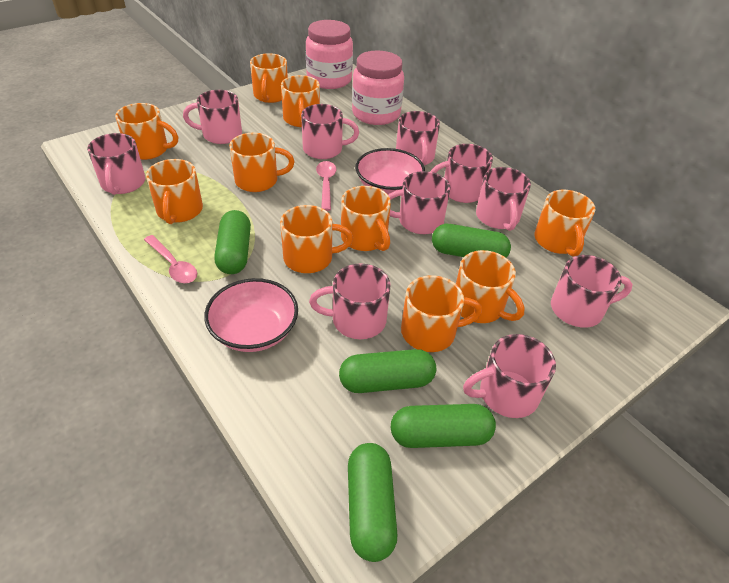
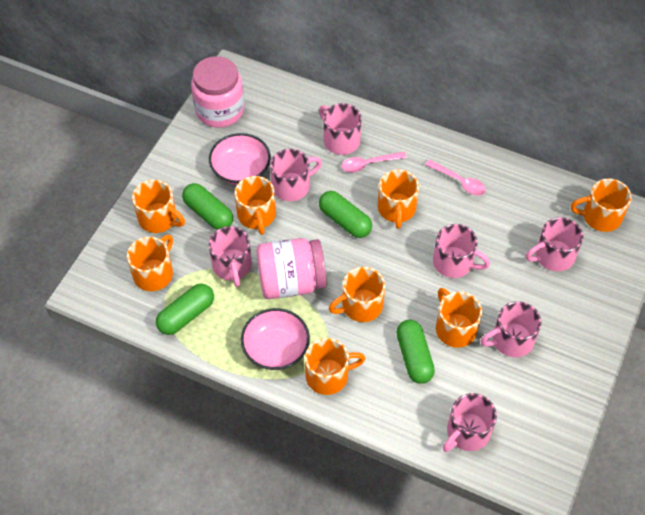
green capsule: [214,210,251,274] [339,349,436,393] [348,443,397,562] [391,404,496,448] [432,224,511,258] = 5 -> [156,284,214,335] [182,183,233,230] [319,191,372,238] [396,320,435,384] = 4
orange mug: [115,103,178,160] [146,159,203,224] [229,133,295,192] [250,53,288,103] [280,205,353,273] [281,75,320,127] [341,186,391,251] [401,275,482,352] [456,250,525,323] [534,190,595,257] = 10 -> [127,235,173,291] [132,180,185,233] [235,176,276,235] [305,338,366,395] [329,267,385,322] [378,170,419,229] [436,288,482,348] [571,179,632,232] = 8
pink mug: [87,133,146,195] [183,90,242,144] [301,104,359,159] [309,264,391,339] [388,171,451,234] [396,111,440,165] [430,144,493,203] [463,334,556,418] [476,167,531,231] [551,255,633,328] = 10 -> [209,226,252,287] [270,149,322,201] [319,103,362,155] [433,224,490,278] [443,393,497,452] [481,301,542,357] [526,217,583,271] = 7

